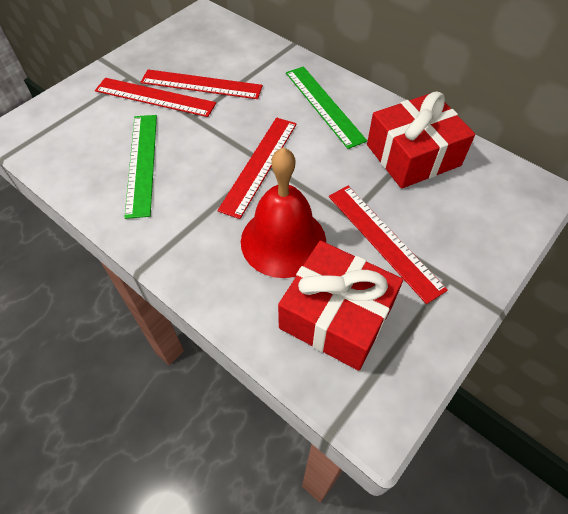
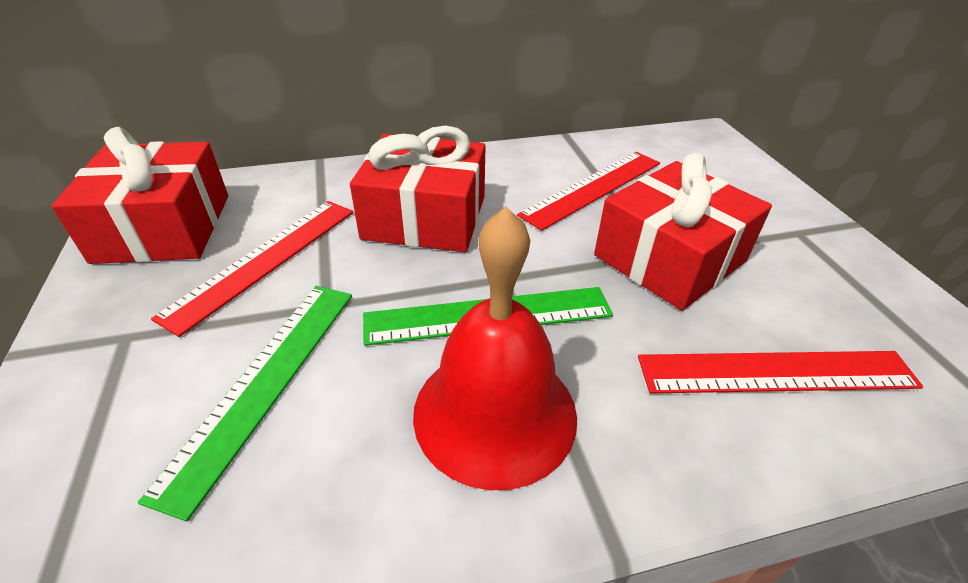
red gift: [278,240,403,371] [367,92,475,189] = 2 -> [51,127,228,264] [350,125,485,252] [594,153,772,311] = 3
red ruler: [95,78,216,117] [140,69,263,99] [217,117,297,219] [329,186,448,304] = 4 -> [151,201,354,337] [517,152,660,231] [638,351,923,393] = 3

